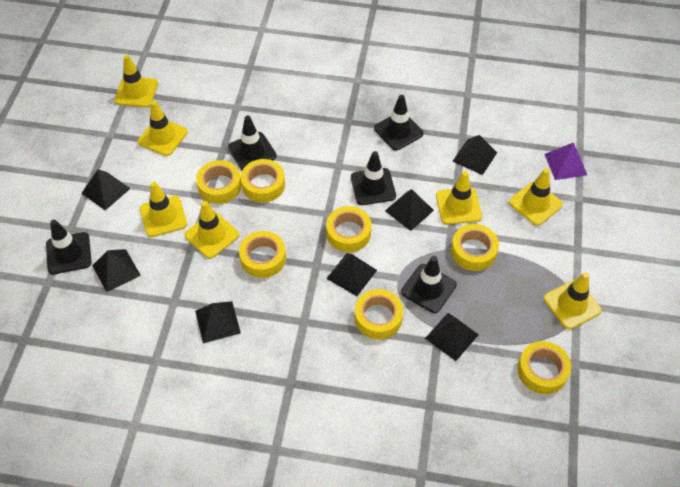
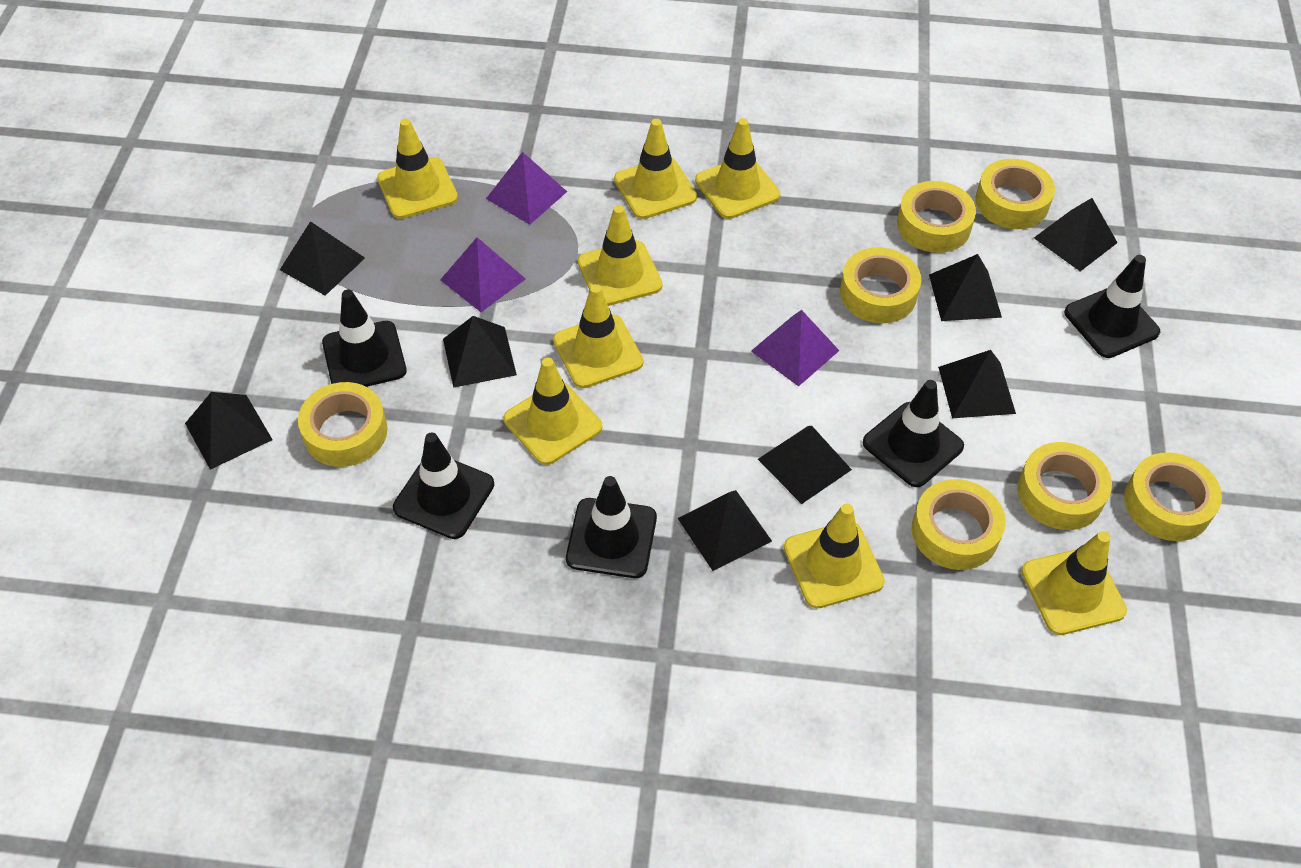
black pyramid: [82,169,131,210] [92,249,141,292] [195,301,241,343] [326,253,377,296] [385,189,434,231] [425,313,478,361] [452,135,497,175] = 7 -> [185,392,273,470] [280,221,365,296] [443,316,517,388] [677,490,772,571] [758,426,852,504] [929,254,1002,321] [938,350,1016,418] [1034,198,1118,271] = 8
purple pyramid: [544,142,587,180] = 1 -> [440,237,526,312] [486,152,567,225] [751,310,839,387] = 3
yellow traffic cone: [114,55,158,107] [138,101,188,156] [140,182,187,237] [185,201,239,258] [436,171,482,225] [509,169,563,226] [544,272,602,329] = 7 -> [377,118,458,219] [504,358,603,465] [553,284,643,388] [578,205,663,306] [614,119,697,219] [695,118,780,219] [784,504,885,609] [1021,531,1127,635] = 8

